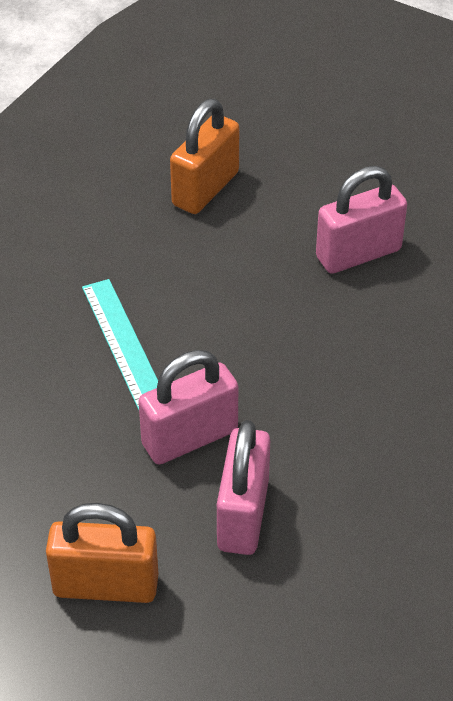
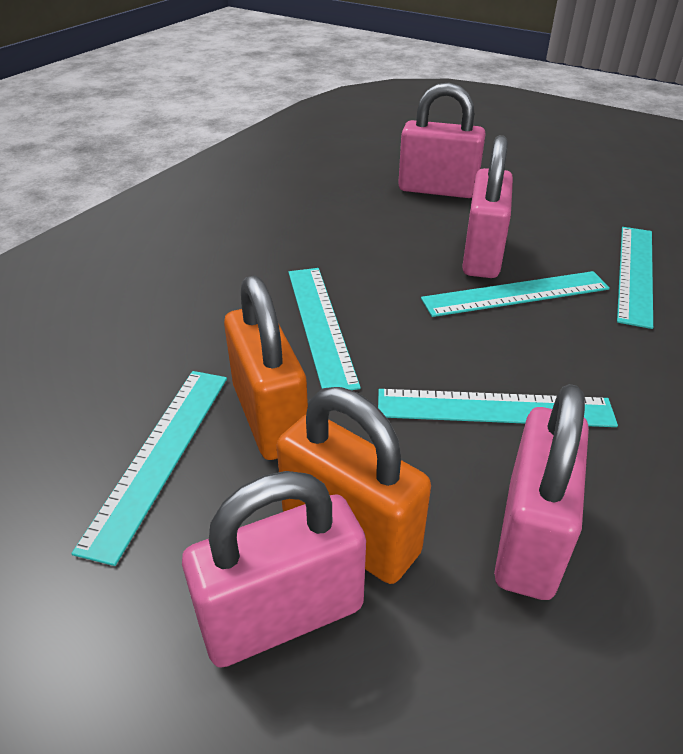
pink padlock: [138,350,238,464] [217,420,270,555] [316,166,407,274] = 3 -> [182,471,366,668] [398,83,486,198] [462,135,513,278] [494,384,589,600] = 4
turquoise ruler: [82,279,158,410] = 1 -> [71,371,227,566] [288,268,361,390] [378,389,618,427] [421,271,610,317] [617,227,653,329] = 5

